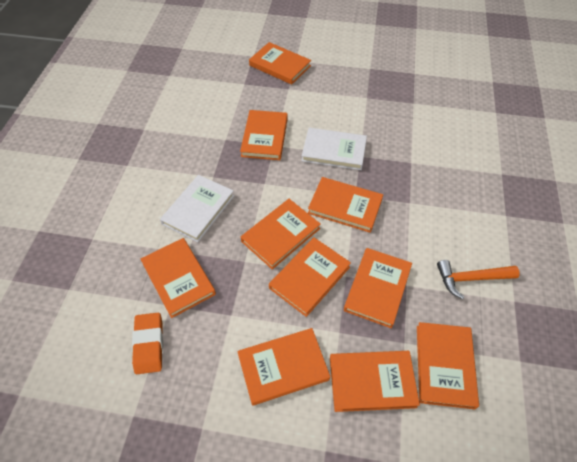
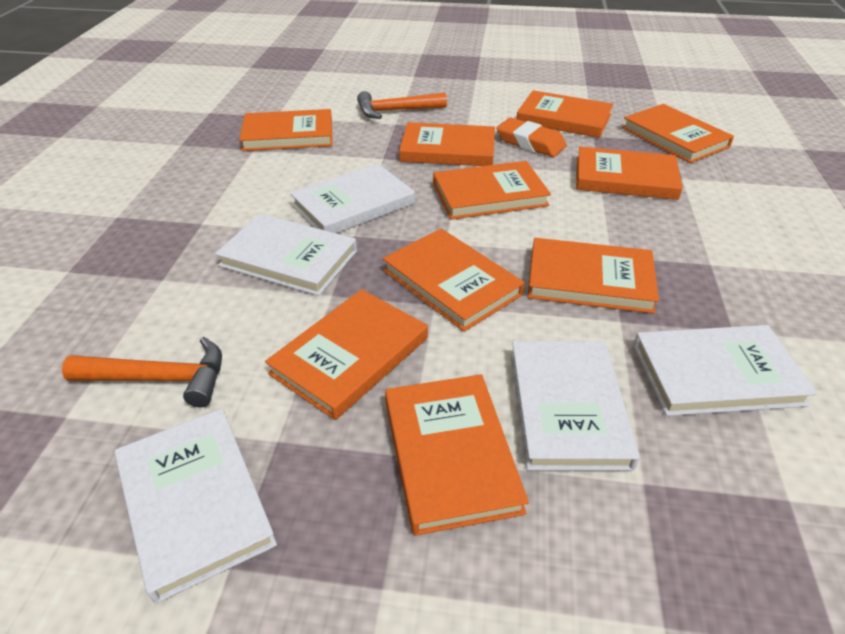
orange hammer: [437,260,520,299] = 1 -> [62,337,222,407] [357,91,447,119] = 2
white book: [160,175,234,242] [301,128,367,170] = 2 -> [115,409,277,604] [215,214,357,296] [290,164,415,233] [511,341,640,471] [633,325,817,416] = 5

